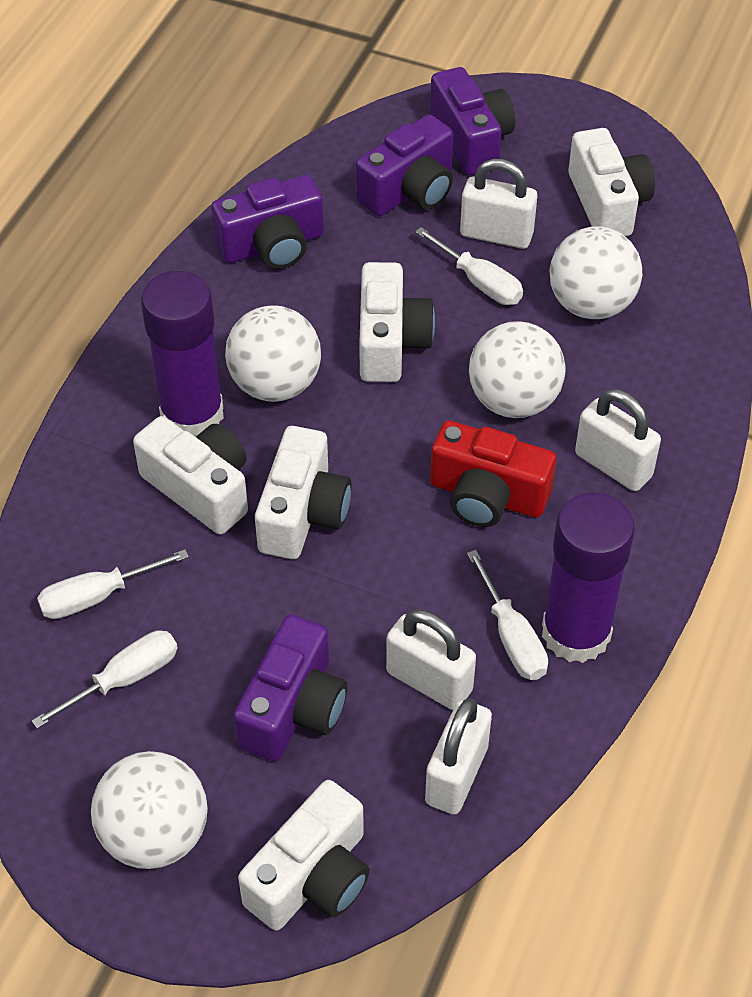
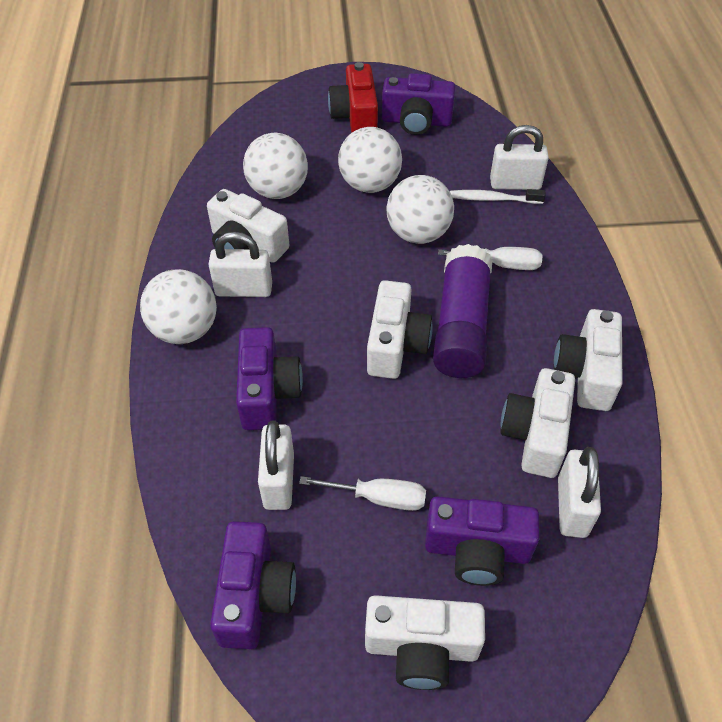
purple glue stick: [141,271,224,437] [542,493,635,663] = 2 -> [433,244,492,378] = 1
white screwdriver: [32,630,178,729] [37,549,189,619] [415,227,523,305] [467,550,548,680] = 4 -> [299,476,426,511] [438,247,542,270] = 2
white toothbrush: none = 0 -> [450,189,546,204] = 1

